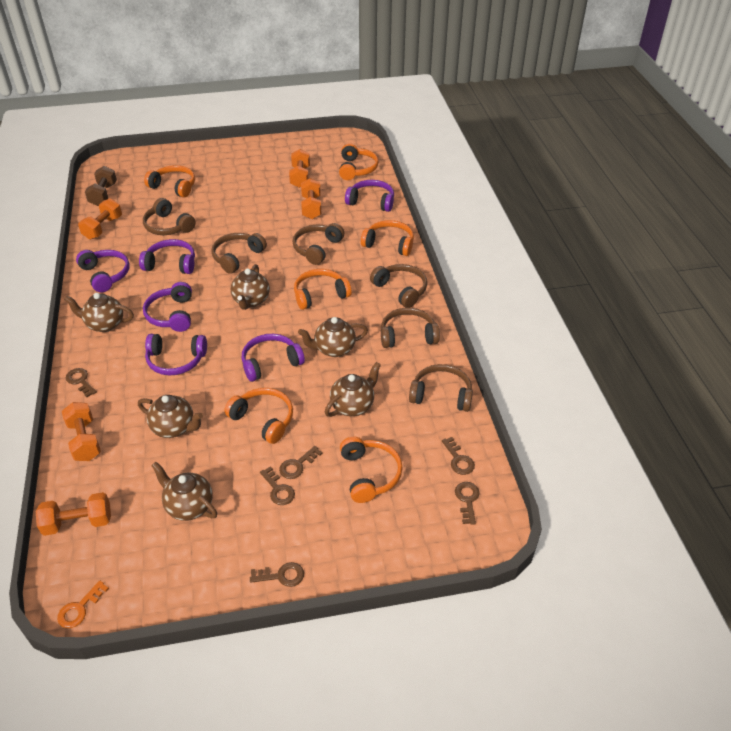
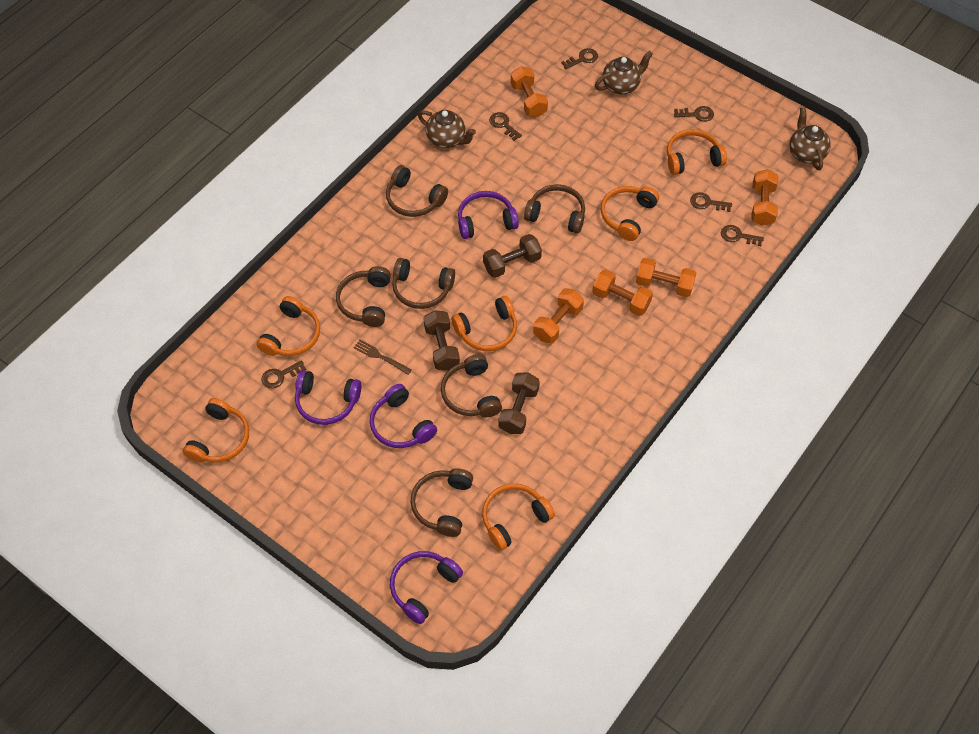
brown dumbbell: [85,166,117,206] = 1 -> [424,310,460,371] [483,234,542,278] [498,373,540,434] = 3
brown fork: none = 0 -> [353,340,412,375] = 1
brown teapot: [64,293,134,332] [138,395,203,438] [151,462,217,521] [230,264,270,310] [298,317,368,357] [325,362,381,417] = 6 -> [418,110,476,148] [595,51,653,95] [789,107,831,170] = 3
orange key: [57,580,109,628] = 1 -> none = 0
purple headphones: [76,250,129,292] [139,239,195,274] [143,282,192,332] [145,334,207,375] [242,334,305,382] [345,180,394,212] = 6 -> [295,370,361,425] [370,384,437,448] [390,551,463,624] [458,191,519,239] = 4

